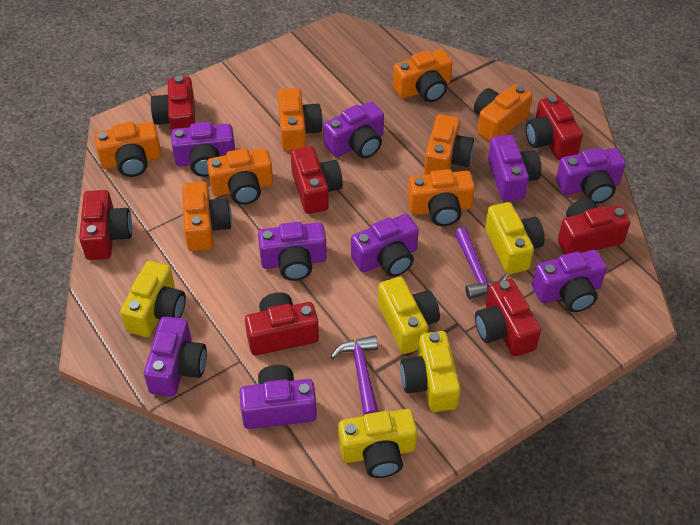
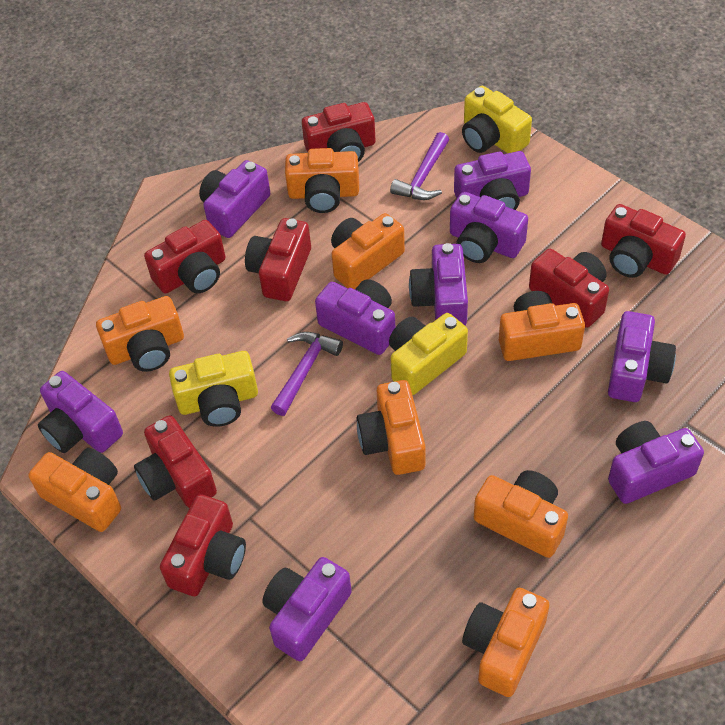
yellow camera: [120,261,186,337] [338,409,417,478] [378,277,440,354] [400,331,461,412] [485,202,545,274] = 5 -> [169,351,258,427] [389,313,468,395] [462,86,532,153] = 3

